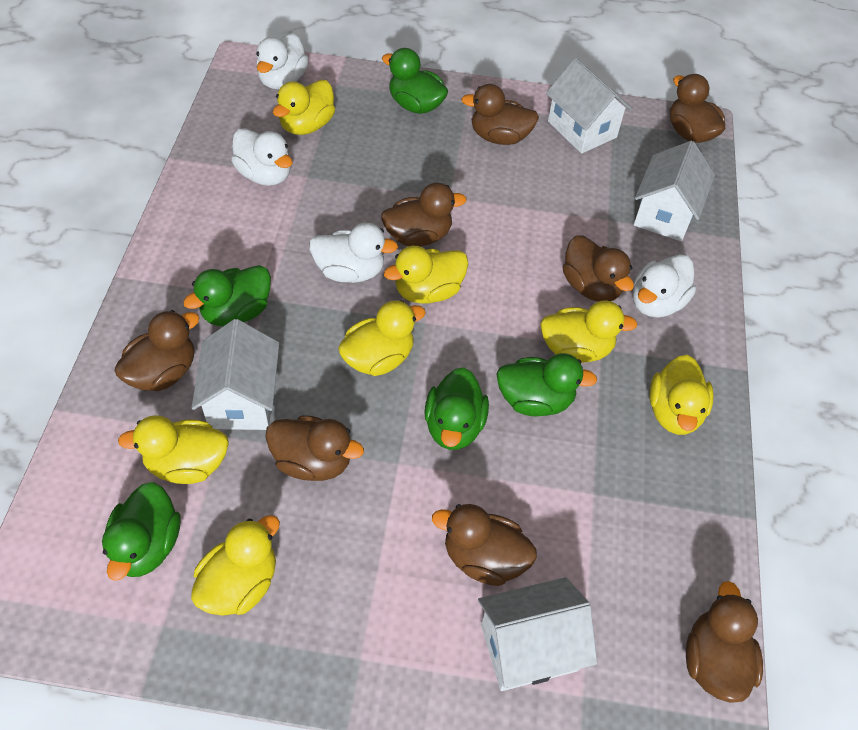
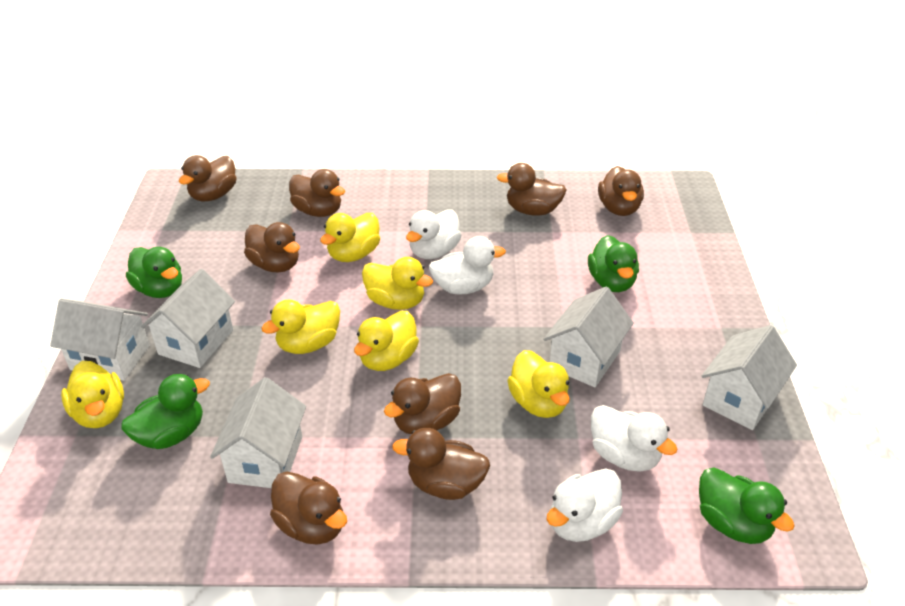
green duck: [102,482,180,581] [183,265,271,326] [382,48,448,114] [424,367,489,450] [497,353,597,416] = 5 -> [121,374,210,449] [126,247,182,298] [588,235,639,292] [699,467,795,544] = 4
white house: [192,319,279,430] [478,577,597,691] [546,58,632,154] [634,141,715,241] = 4 -> [50,298,150,381] [141,269,235,368] [210,377,306,488] [543,287,634,387] [702,325,797,430] = 5
yellow duck: [118,415,229,484] [191,515,280,616] [273,80,335,135] [338,300,426,376] [384,246,468,304] [540,300,637,363] [649,355,714,435] = 7 -> [61,361,124,428] [261,300,340,354] [320,213,380,262] [354,311,419,371] [362,257,433,310] [507,350,570,418] = 6

